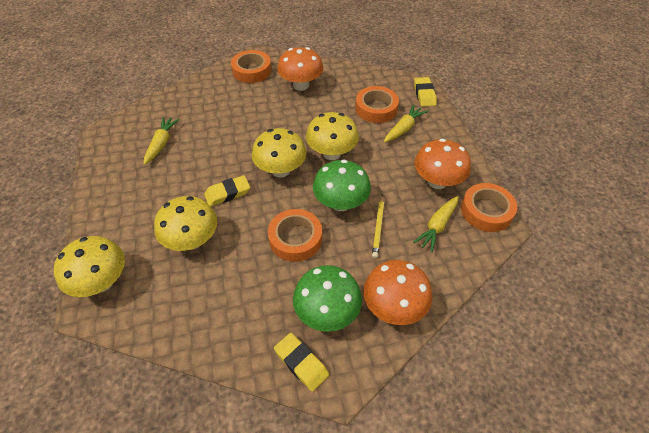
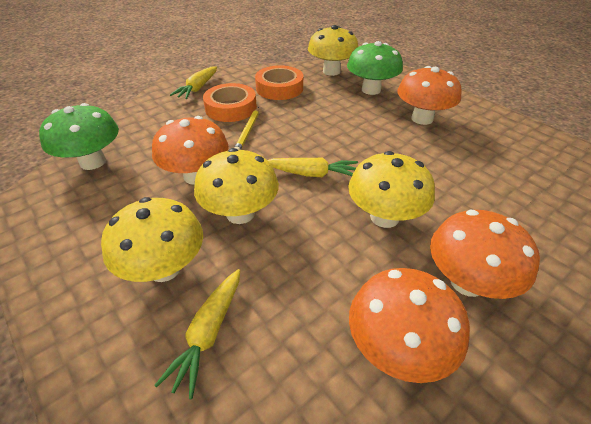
orange mushroom: [277,47,323,91] [364,260,433,325] [414,139,471,189] = 3 -> [152,116,229,185] [349,268,470,383] [397,66,462,125] [430,210,540,299] = 4
orange tape: [231,50,272,83] [268,209,322,262] [355,86,399,123] [461,183,517,232] = 4 -> [203,83,257,122] [255,65,303,100] = 2
yellow eraser: [204,175,250,207] [274,333,329,392] [414,77,437,107] = 3 -> none = 0

